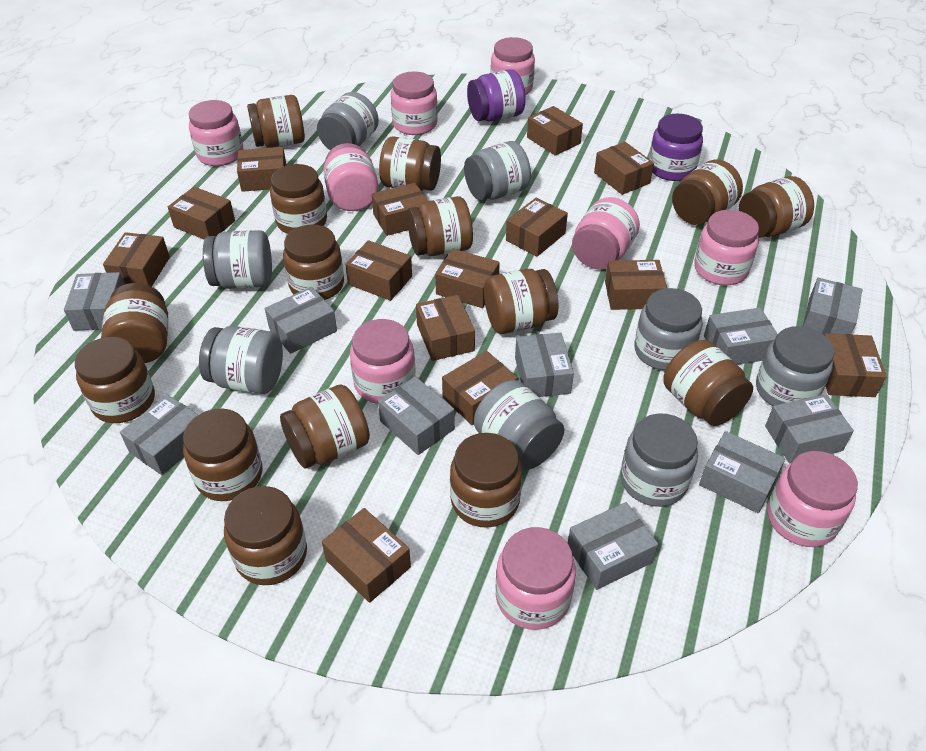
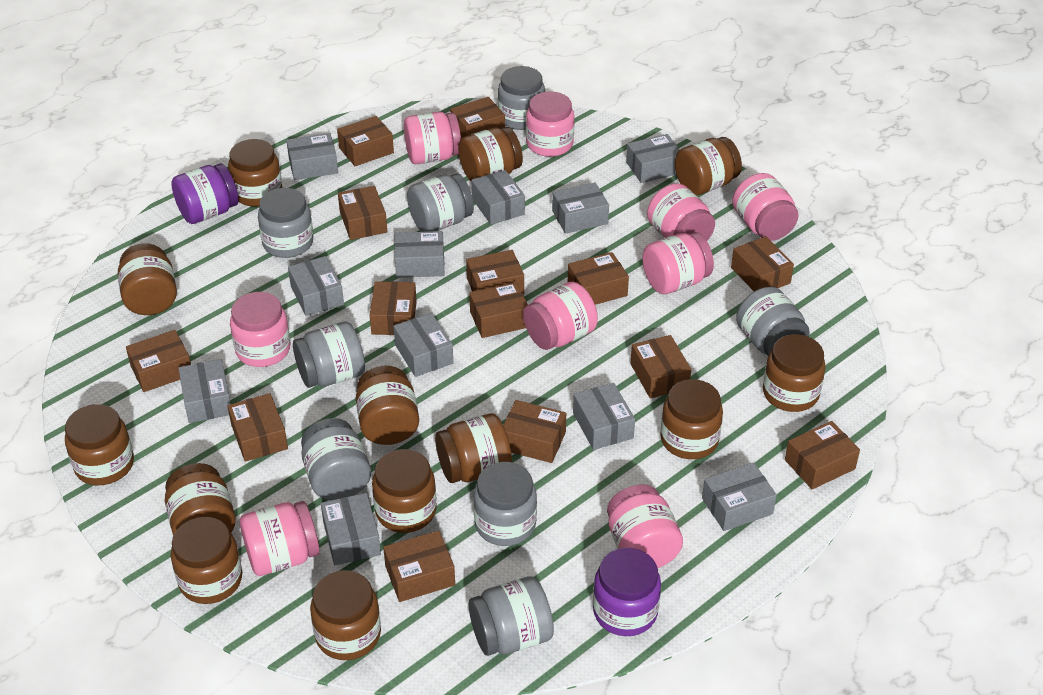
brown jar: [75,337,155,423] [101,283,168,363] [183,409,262,501] [224,486,307,585] [247,95,305,148] [270,164,327,234] [280,385,370,468] [283,224,344,300] [379,137,441,191] [407,196,473,256] [450,433,522,528] [484,269,558,334] [663,340,753,426] [672,159,743,225] [739,176,814,238] = 15 -> [65,404,134,485] [118,243,177,315] [165,463,236,536] [171,517,242,604] [228,139,282,207] [310,570,381,660] [356,366,419,445] [372,449,436,533] [435,413,512,483] [458,127,523,182] [660,379,723,459] [675,137,742,195] [763,334,826,412] = 13
grey box: [64,272,125,331] [120,395,198,475] [265,287,337,354] [378,376,455,455] [515,333,574,397] [568,502,658,590] [699,431,785,513] [704,308,778,365] [765,394,854,463] [803,278,862,335] = 10 -> [178,359,231,423] [286,133,338,180] [288,256,344,316] [321,493,381,565] [393,313,453,377] [395,231,444,278] [472,170,525,225] [552,182,609,234] [573,383,635,450] [626,134,680,183] [702,463,777,531] = 11

